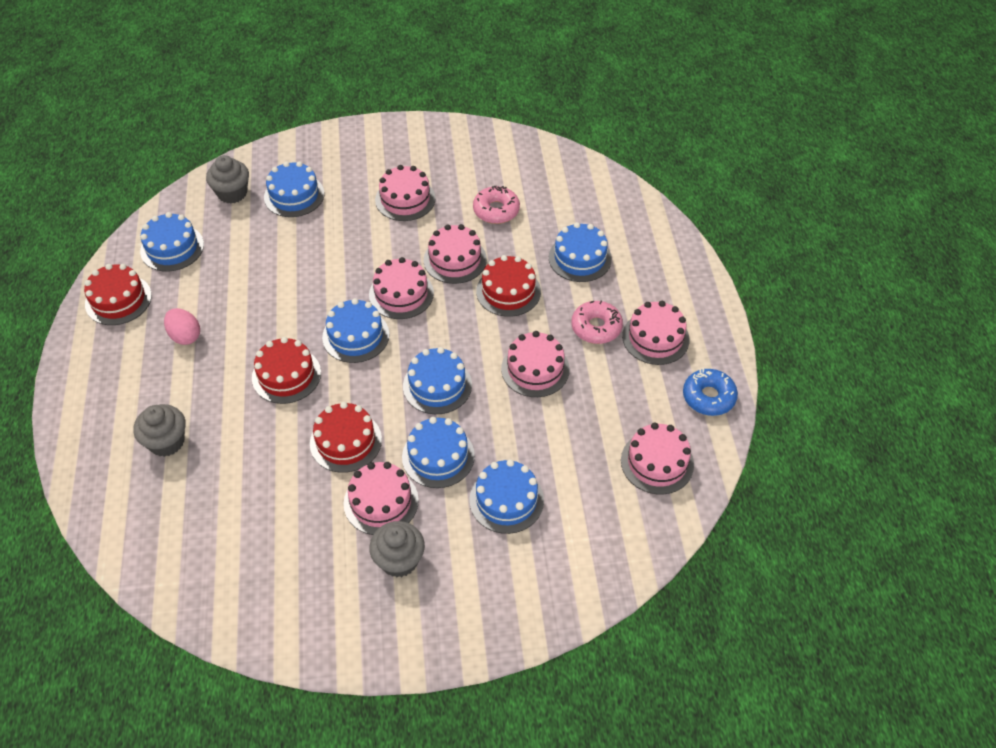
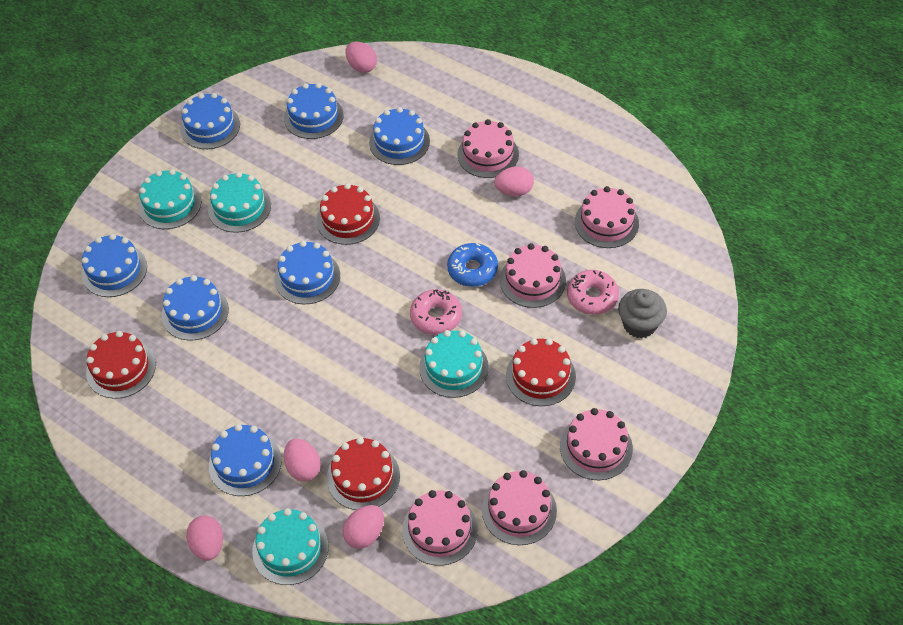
grey cupcake: [134,404,185,457] [206,155,249,204] [369,521,425,577] = 3 -> [618,289,667,338] = 1
pink cake: [344,462,419,535] [369,257,434,319] [375,165,436,221] [424,224,487,284] [501,331,570,397] [621,422,694,494] [622,301,690,365] = 7 -> [402,490,478,566] [458,119,519,178] [482,470,557,545] [500,243,566,308] [560,408,633,480] [575,186,639,248] = 6
pink egg: [164,308,200,345] = 1 -> [186,515,223,561] [284,438,321,482] [343,505,384,549] [345,41,377,73] [494,166,534,196] = 5
turquoise cake: none = 0 -> [138,169,201,229] [208,172,271,233] [252,508,328,585] [419,330,489,398] = 4

